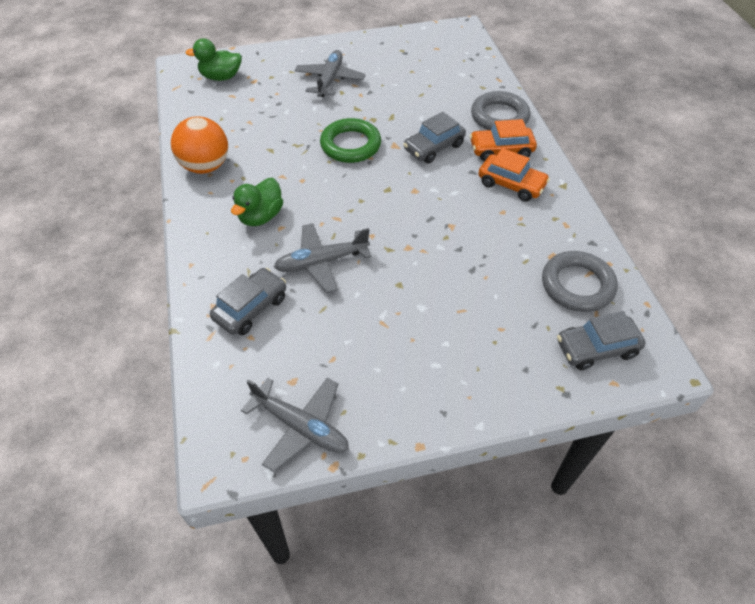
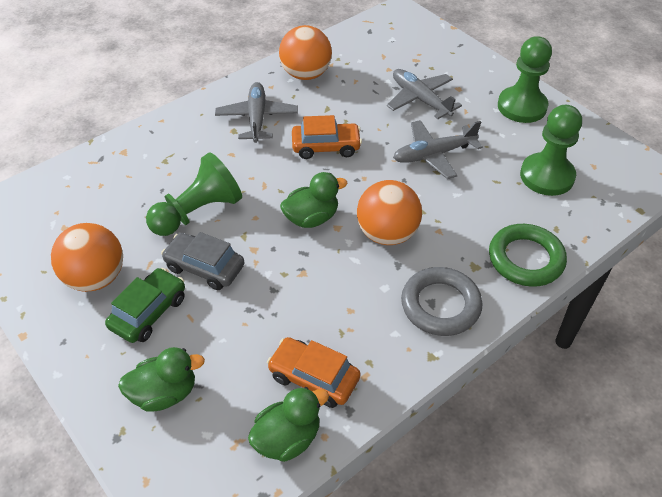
green car: none = 0 -> [105,268,185,343] = 1
green duck: [185,38,242,81] [231,178,283,226] = 2 -> [118,347,205,412] [248,387,329,462] [280,172,348,228] = 3
green pawn: none = 0 -> [146,152,242,236] [498,36,552,123] [520,105,582,196] = 3
grey car: [210,268,286,335] [403,112,466,164] [557,311,646,370] = 3 -> [161,232,245,290] = 1
grey ring: [471,91,530,130] [542,251,618,312] = 2 -> [401,267,483,336] = 1
orange ball: [171,116,228,174] = 1 -> [51,223,123,292] [279,25,332,80] [357,180,422,245] = 3

